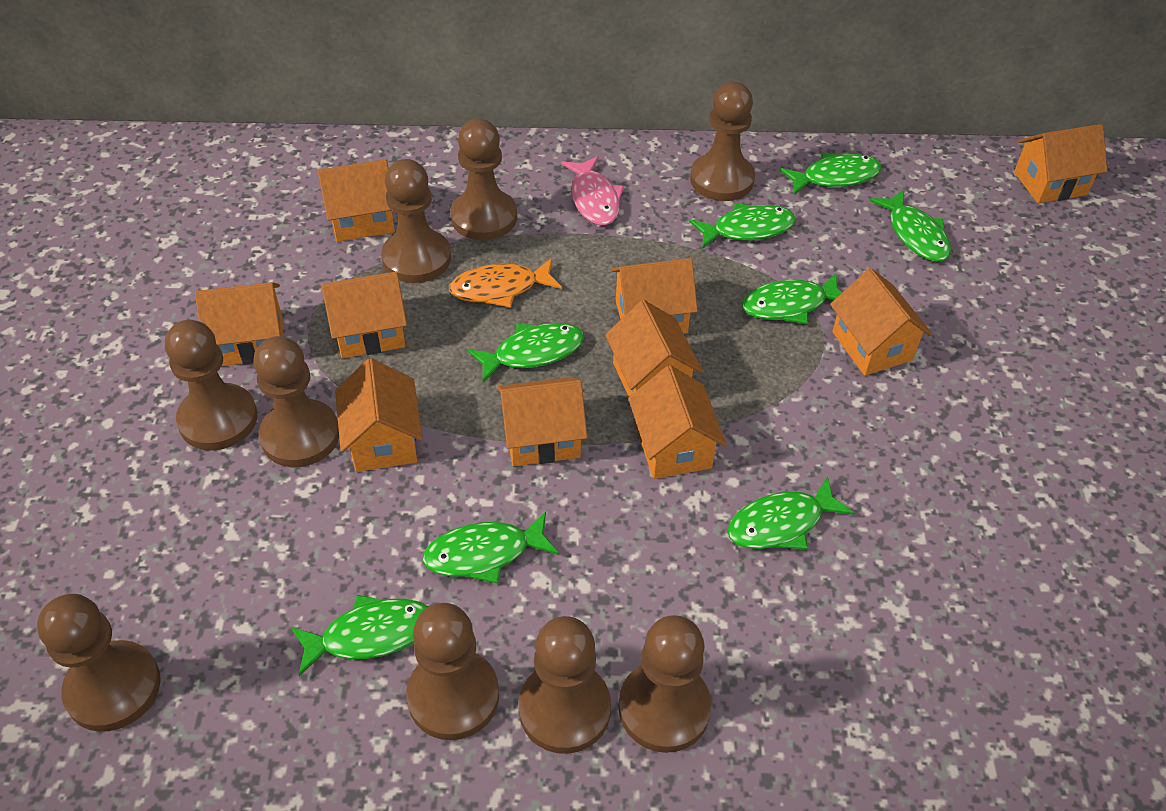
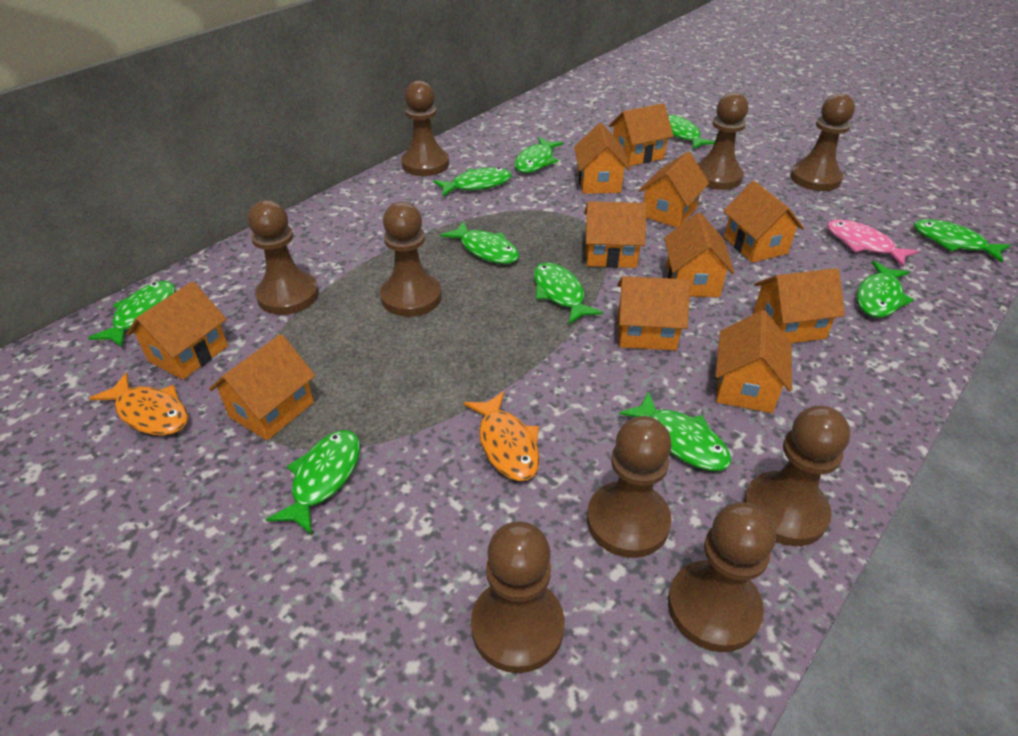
green fish: [291,595,428,676] [422,512,559,583] [467,323,584,383] [689,203,796,249] [727,476,854,549] [741,273,842,324] [780,153,882,195] [869,190,951,262] = 8 -> [88,281,175,347] [266,430,360,535] [433,167,512,197] [440,221,519,264] [515,137,564,173] [534,262,603,324] [619,391,731,471] [668,115,715,150] [857,261,914,318] [914,219,1010,263] = 10
orange fish: [449,258,562,308] = 1 -> [89,372,188,436] [464,391,540,481] = 2
orange house: [195,282,283,366] [318,159,395,242] [321,272,407,358] [335,358,423,472] [497,377,588,466] [605,300,703,397] [611,258,698,334] [628,365,727,479] [830,268,932,376] [1014,124,1108,203] = 10 -> [127,281,228,380] [209,334,315,441] [574,123,630,194] [584,201,647,268] [609,103,673,166] [617,276,690,350] [638,152,709,228] [664,213,735,297] [716,310,792,413] [723,181,804,263] [753,268,845,343] = 11

